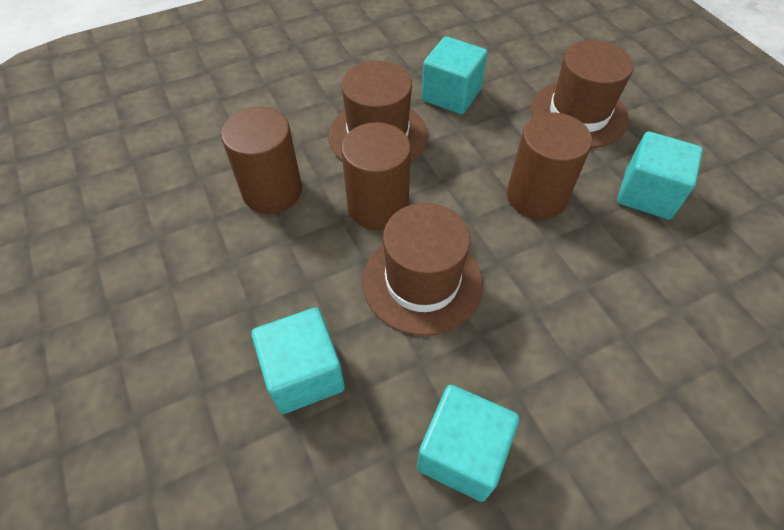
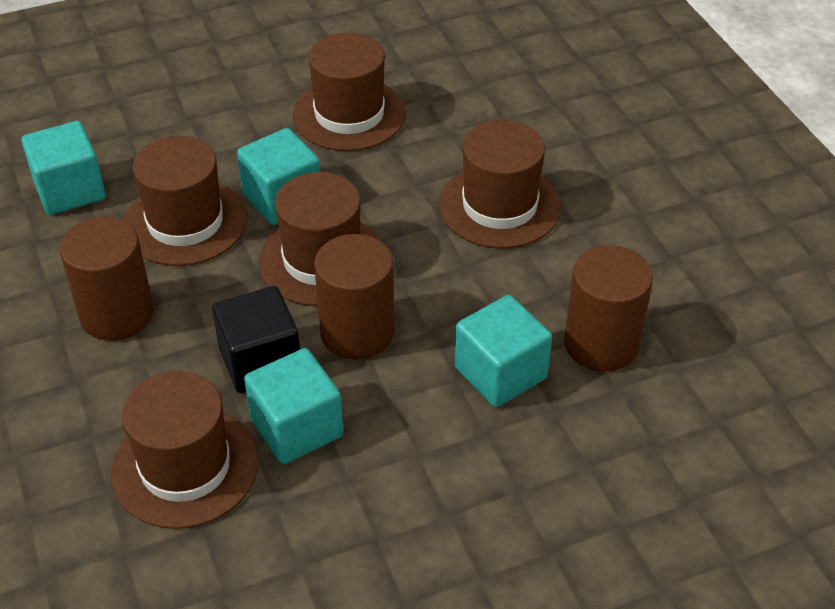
black cube: none = 0 -> [212,286,300,393] = 1
brown hat: [329,61,428,163] [362,203,483,336] [531,40,634,148] = 3 -> [111,371,258,529] [124,136,247,266] [259,172,380,306] [293,33,406,151] [439,120,561,248] = 5

